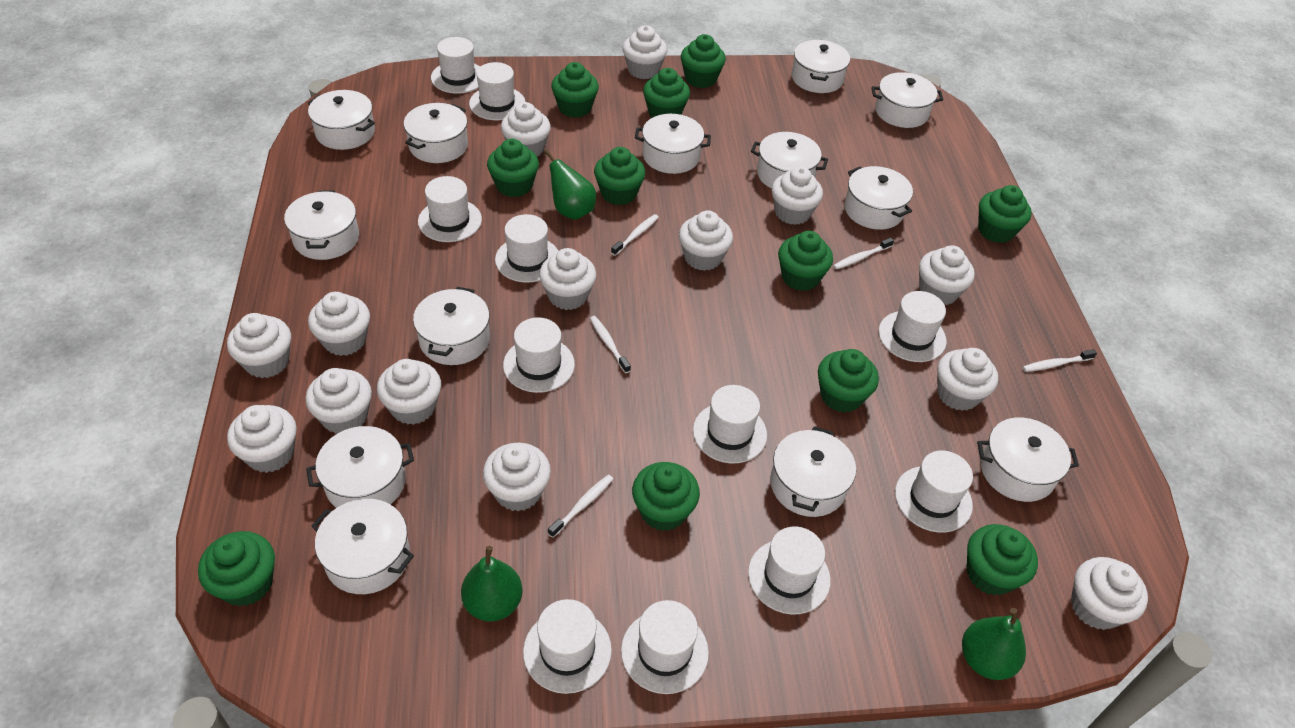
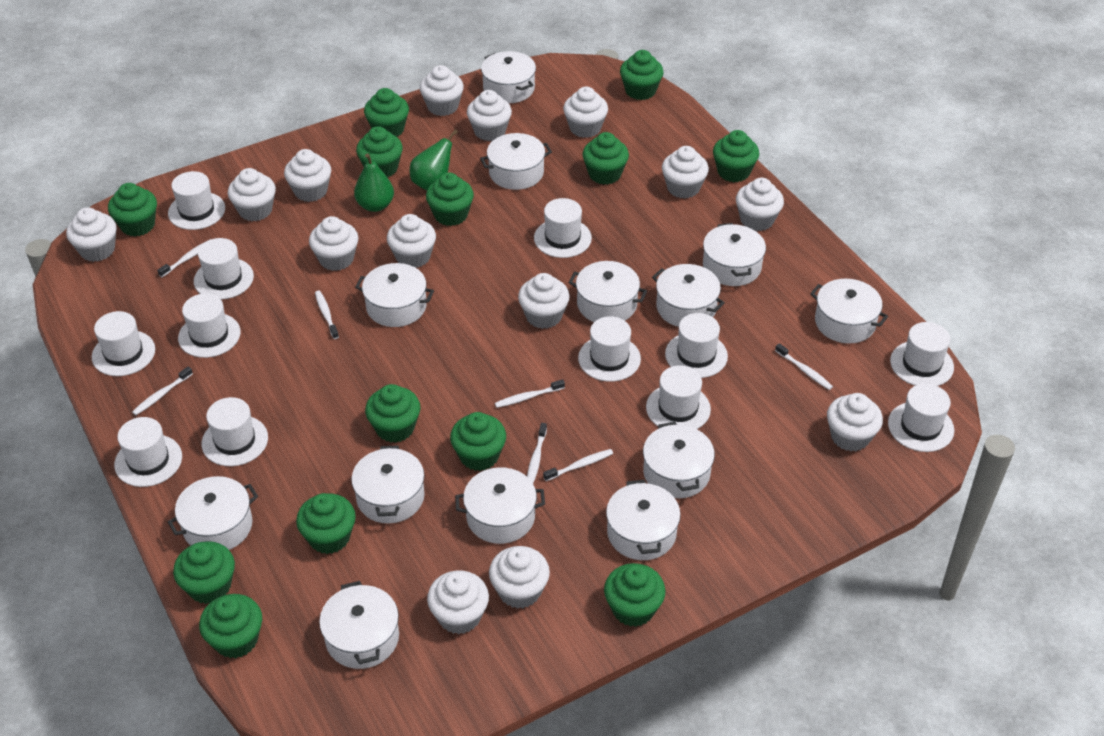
green cupcake: [198,531,275,606] [487,139,539,197] [551,62,599,118] [594,147,645,205] [632,462,700,531] [643,68,690,118] [681,34,726,88] [778,231,833,291] [818,349,879,413] [967,524,1038,595] [978,185,1032,243] = 11 -> [108,183,157,236] [173,541,235,604] [199,594,262,658] [296,493,356,554] [356,126,403,178] [364,88,409,137] [365,384,421,443] [426,172,474,226] [450,412,506,471] [583,132,629,185] [604,563,666,627] [620,50,664,100] [713,130,759,182] = 13
green pear: [461,546,523,622] [543,149,596,220] [962,608,1026,680] = 3 -> [354,153,394,212] [410,129,458,191] = 2
white hat: [418,176,482,242] [431,37,480,94] [469,62,525,120] [495,214,558,283] [503,318,575,393] [523,599,612,694] [621,600,709,694] [693,385,767,463] [748,527,831,615] [879,291,947,362] [895,451,973,532] = 11 -> [92,311,155,376] [114,417,182,487] [168,171,225,230] [178,294,241,358] [194,238,254,300] [202,397,268,466] [534,198,592,258] [578,316,641,382] [646,365,711,429] [665,313,728,378] [888,384,954,452] [890,322,954,386] = 12
white toothbrush: [548,474,613,538] [590,316,631,373] [611,214,659,256] [833,238,894,270] [1023,349,1097,372] = 5 -> [132,366,193,415] [157,239,211,277] [315,291,339,339] [495,379,565,408] [527,423,547,483] [543,449,613,481] [775,343,833,390] = 7

